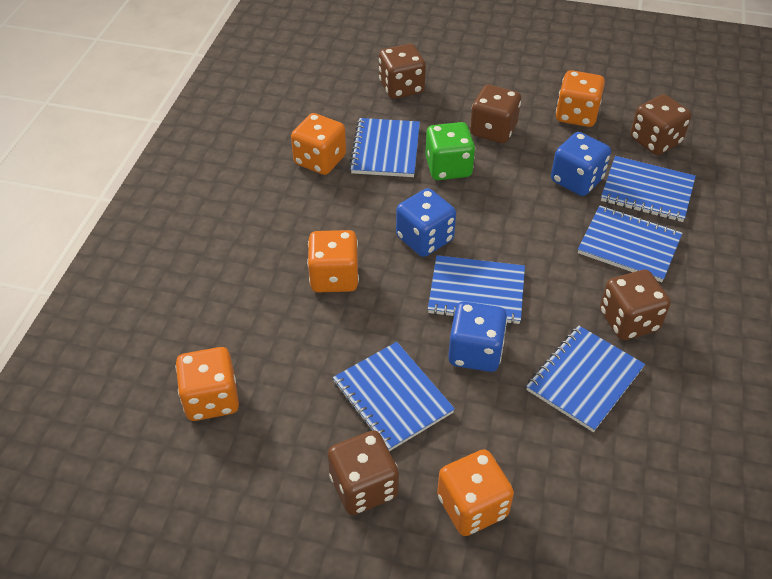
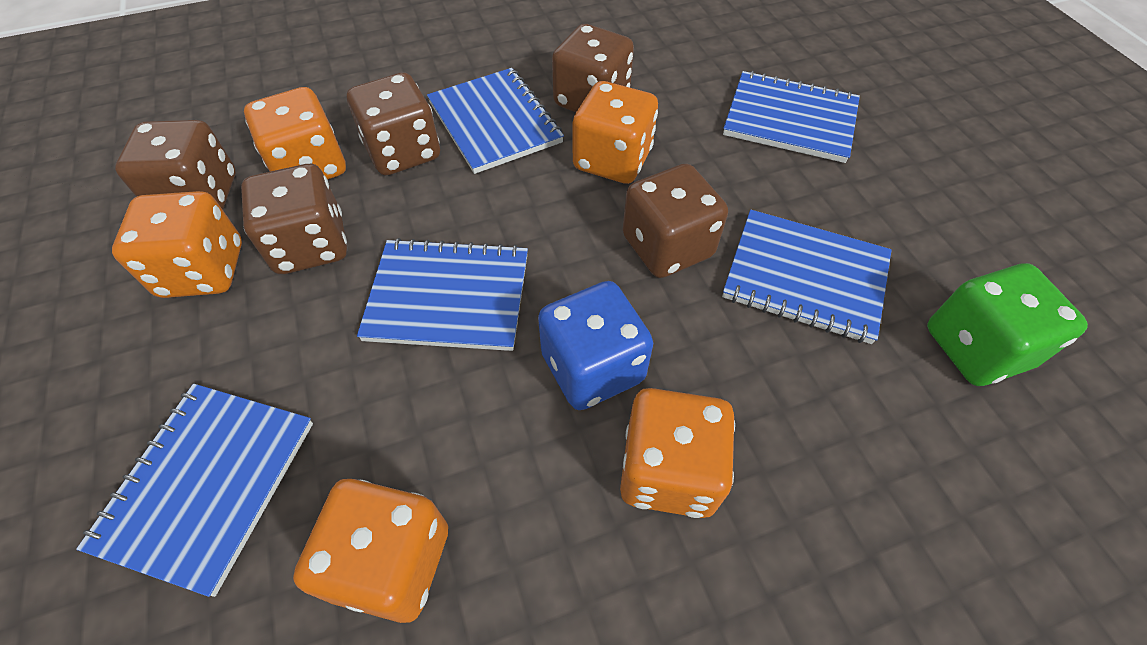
blue dice: [396,188,456,257] [448,301,507,372] [551,132,611,196] = 3 -> [538,281,653,410] = 1
blue notebook: [333,342,455,451] [349,118,420,177] [428,255,525,325] [526,325,645,432] [578,206,682,282] [601,156,696,222] = 6 -> [76,384,313,597] [357,238,528,351] [427,68,564,174] [722,210,892,344] [723,71,860,163] = 5

